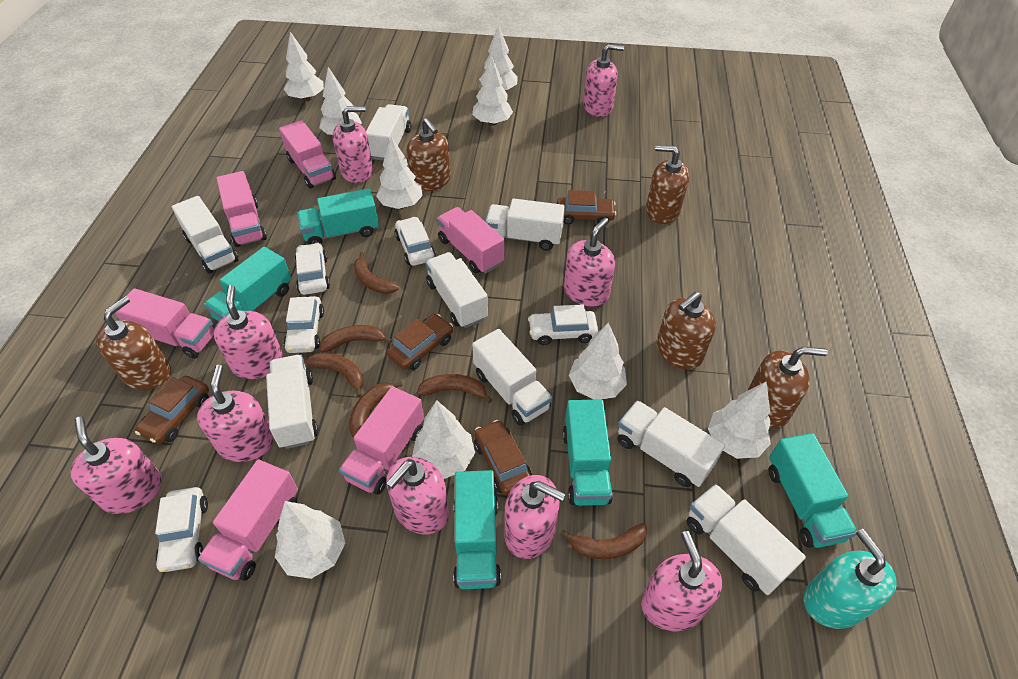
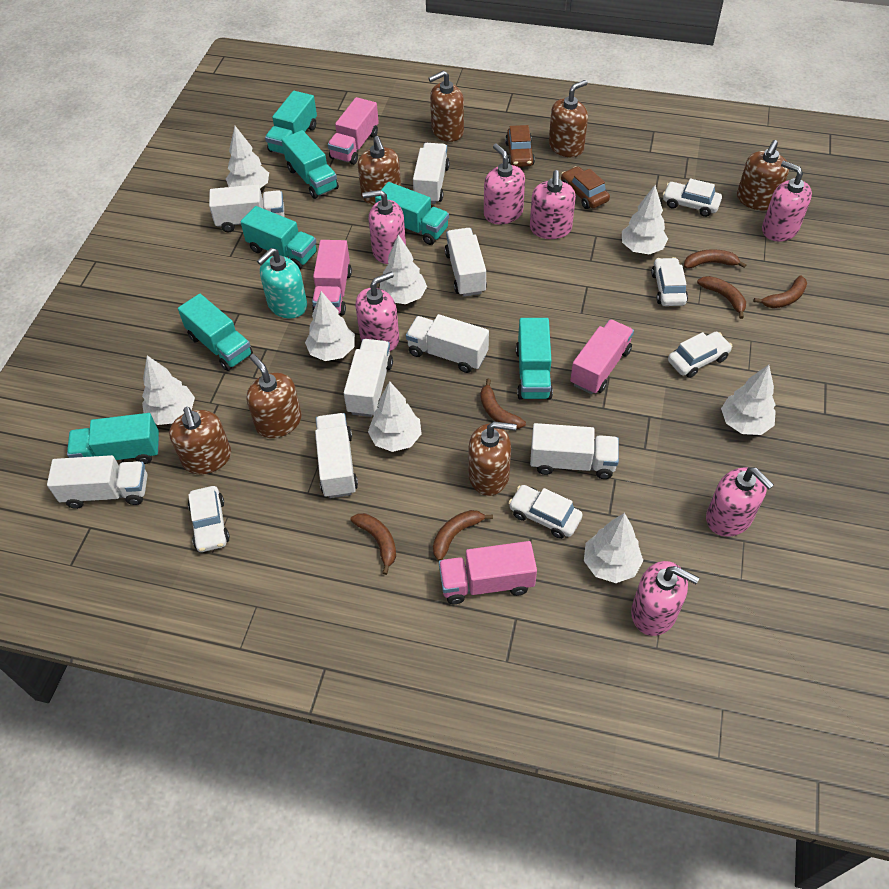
brown car: [135,376,209,444] [387,314,453,370] [474,420,532,496] [557,190,616,225] = 4 -> [505,125,535,167] [561,166,610,209] = 2
brown soap dispenser: [96,296,171,390] [407,118,451,191] [646,145,689,224] [657,292,716,369] [748,347,828,428] = 5 -> [169,407,231,474] [246,354,302,438] [358,136,401,205] [428,71,464,142] [469,421,517,496] [549,80,588,157] [737,140,789,210] = 7
pink soap dispenser: [70,417,162,514] [197,365,274,462] [214,285,284,379] [333,106,373,183] [386,457,449,534] [504,475,566,559] [564,218,615,307] [583,44,624,117] [641,531,722,632] = 9 -> [355,272,399,351] [362,190,406,264] [484,144,525,224] [530,170,576,239] [631,561,699,636] [706,467,774,537] [762,161,812,242] = 7
pink truck: [115,288,215,359] [198,460,298,581] [216,171,267,247] [279,120,336,189] [339,386,424,495] [437,207,505,274] = 6 -> [312,240,352,316] [328,97,379,165] [439,541,537,604] [570,319,634,394] = 4
turquoise truck: [204,247,292,321] [297,188,379,244] [453,470,501,589] [563,399,613,506] [769,433,857,548] = 5 -> [67,413,159,464] [178,294,253,371] [240,206,317,270] [265,91,317,154] [281,130,339,199] [375,182,449,245] [516,318,553,400] = 7
white tree: [275,501,345,579] [284,32,324,101] [319,67,362,135] [376,137,423,209] [412,400,475,479] [472,55,513,126] [479,25,518,90] [569,323,627,400] [708,381,771,459] = 9 -> [142,355,195,425] [226,126,269,188] [305,291,355,361] [368,381,422,452] [380,234,427,304] [584,513,643,583] [622,185,668,254] [721,365,776,435] = 8

